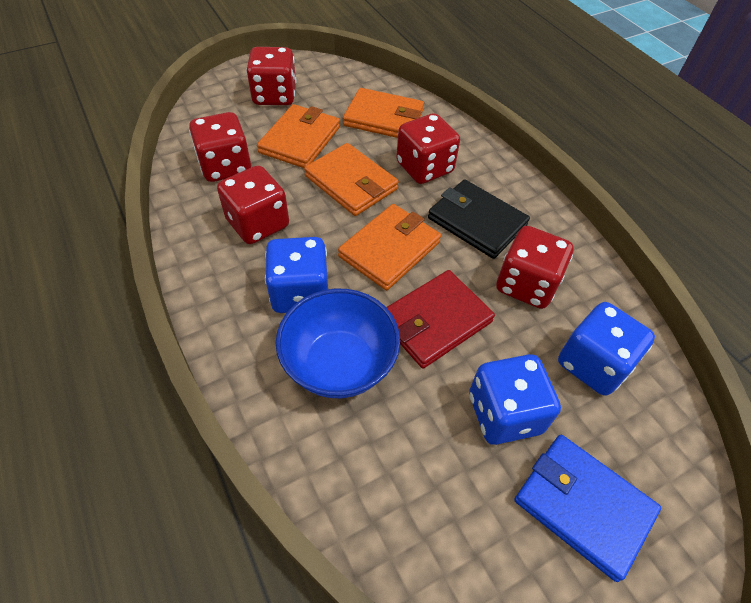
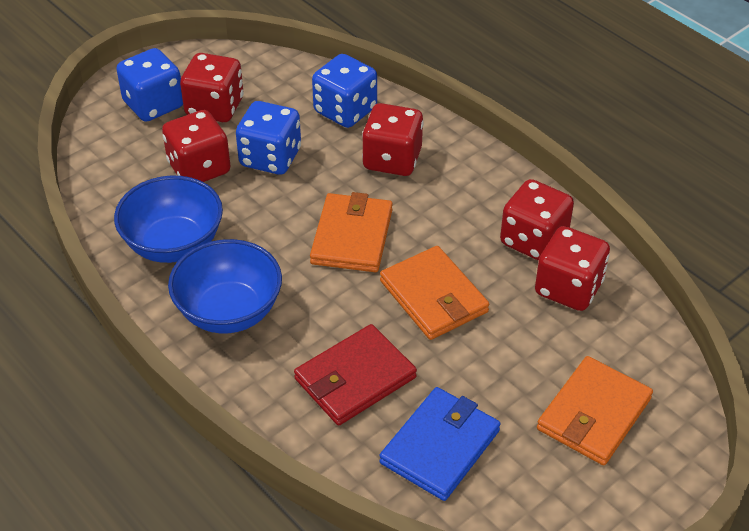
black wallet: [428,179,530,259] = 1 -> none = 0
blue bowl: [276,289,400,398] = 1 -> [114,176,223,263] [168,239,282,333] = 2
orange wallet: [257,104,340,168] [304,143,399,216] [338,204,441,290] [343,88,424,138] = 4 -> [310,192,393,272] [380,246,489,340] [537,356,653,465] = 3

